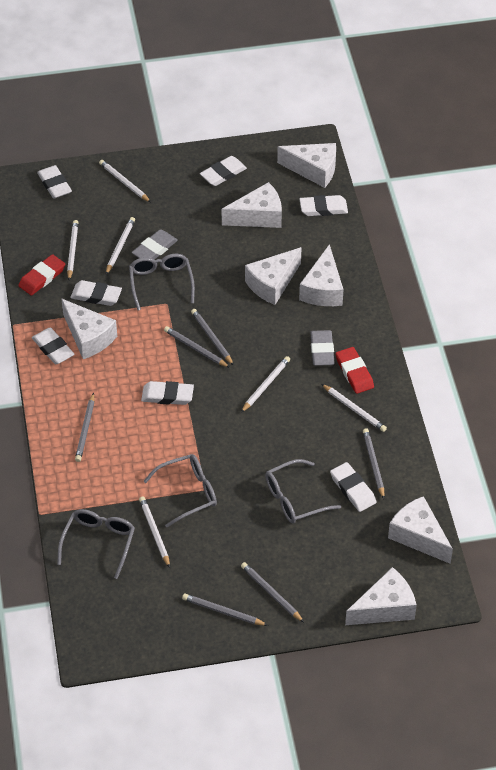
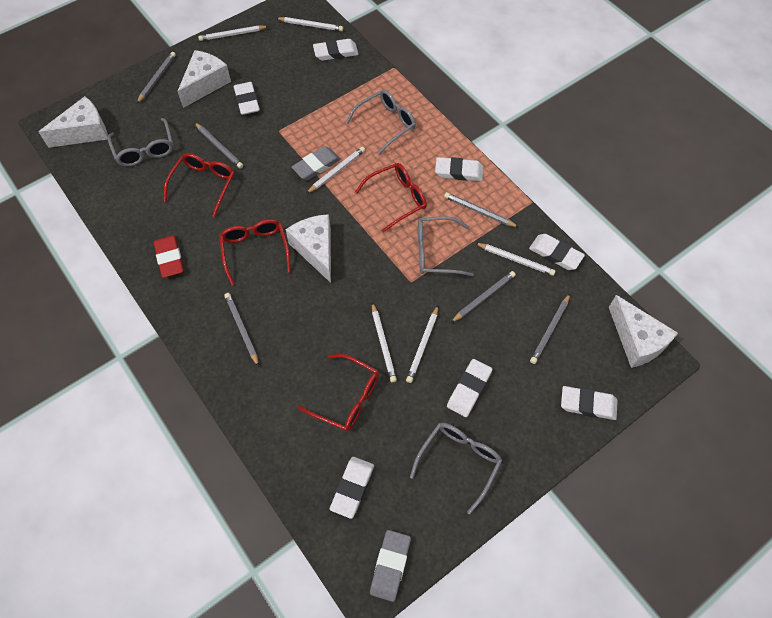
red eraser: [18,254,65,296] [336,347,374,394] = 2 -> [154,235,184,278] = 1
red glasses: none = 0 -> [164,153,235,217] [219,219,291,285] [297,354,379,432] [355,163,427,233] = 4
white cheese: [61,299,117,359] [222,182,282,228] [245,247,301,305] [277,143,336,188] [299,244,344,306] [345,567,417,625] [388,496,453,564] = 7 -> [39,96,108,148] [177,50,231,108] [286,214,331,283] [609,295,678,368] = 4

